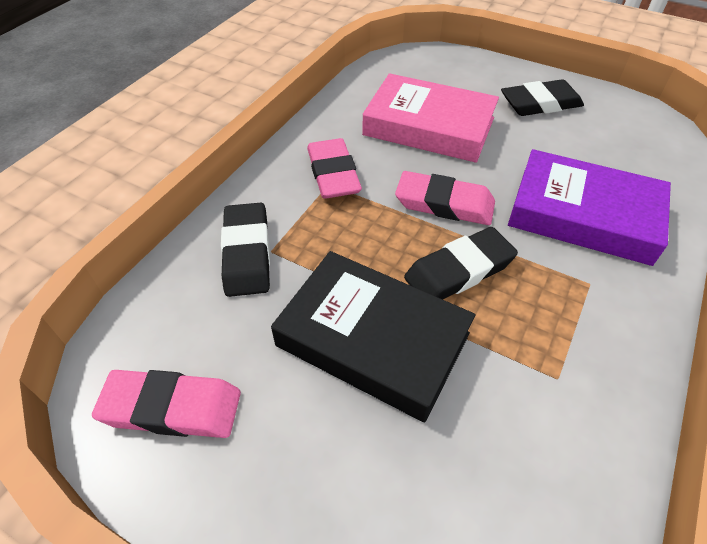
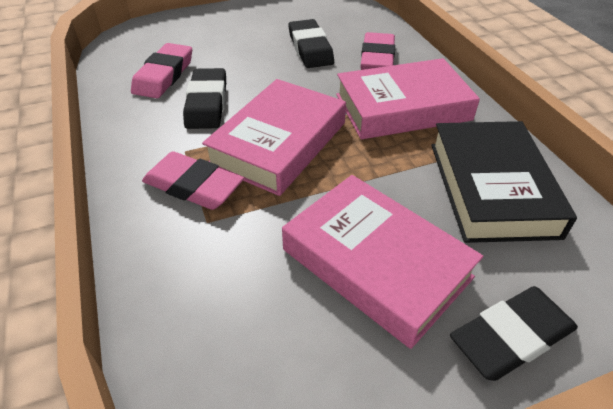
pink book: [362,73,499,163] = 1 -> [202,79,346,196] [282,175,483,349] [336,58,480,140] = 3
purple book: [508,149,671,266] = 1 -> none = 0

